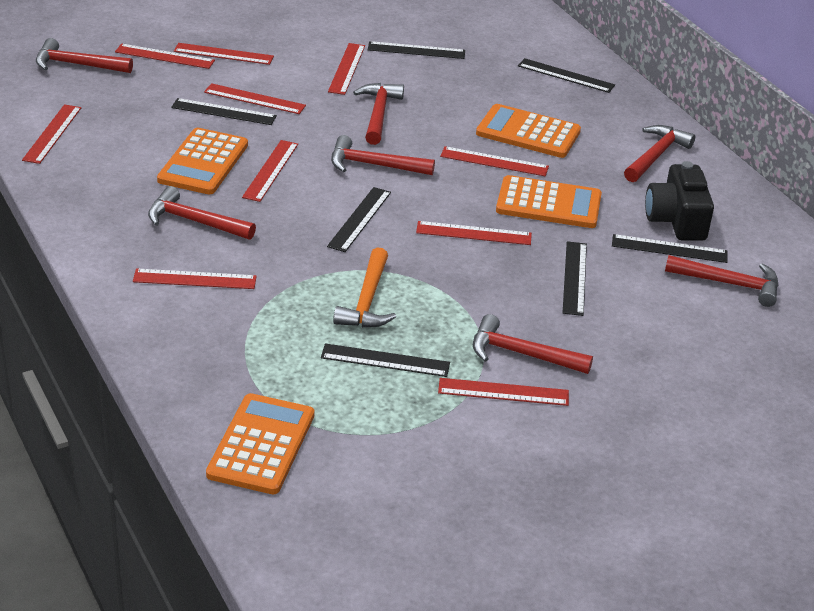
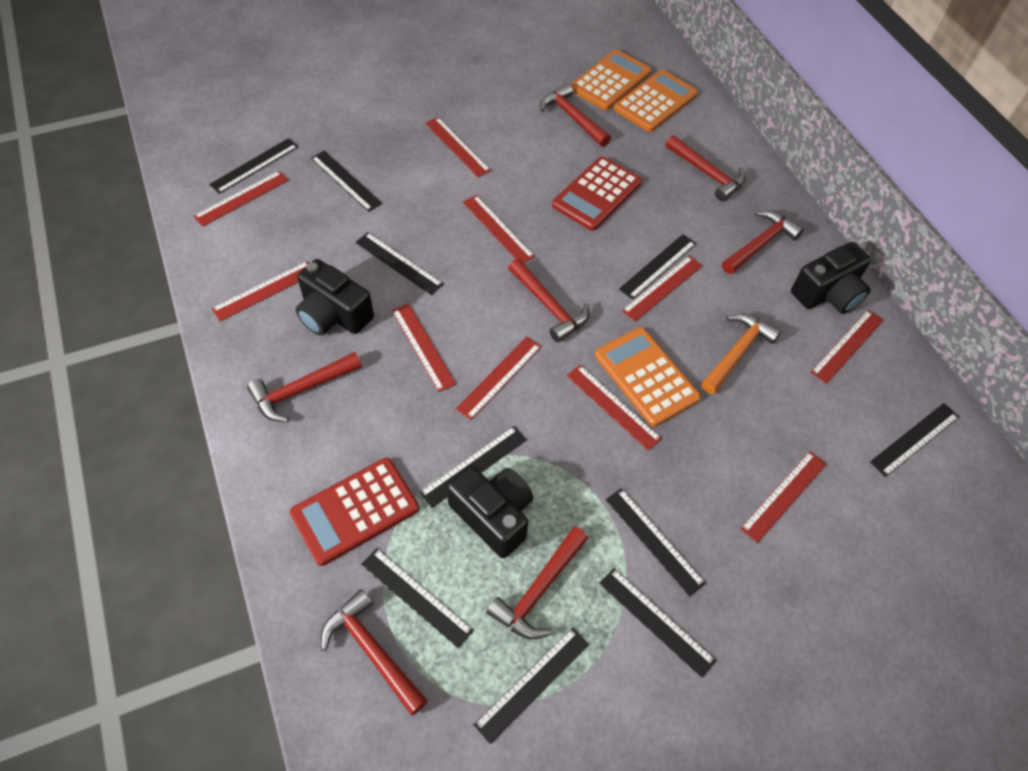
black camera: [645,161,714,241] = 1 -> [295,259,374,336] [447,465,533,558] [791,242,871,314] = 3
black ruler: [171,98,277,125] [321,343,450,377] [327,187,391,252] [368,41,465,59] [518,58,615,93] [563,241,587,316] [612,234,727,263] = 7 -> [209,138,298,194] [311,151,382,212] [355,232,443,295] [361,548,474,648] [419,426,527,508] [474,627,589,744] [599,568,716,678] [606,488,706,597] [619,234,696,300] [870,403,959,477] = 10
orange calculator: [157,128,248,195] [206,393,315,494] [476,104,581,158] [496,175,602,228] = 4 -> [570,50,651,110] [595,327,701,427] [614,70,698,132] = 3
red calculator: none = 0 -> [290,458,419,566] [552,156,642,231] = 2

